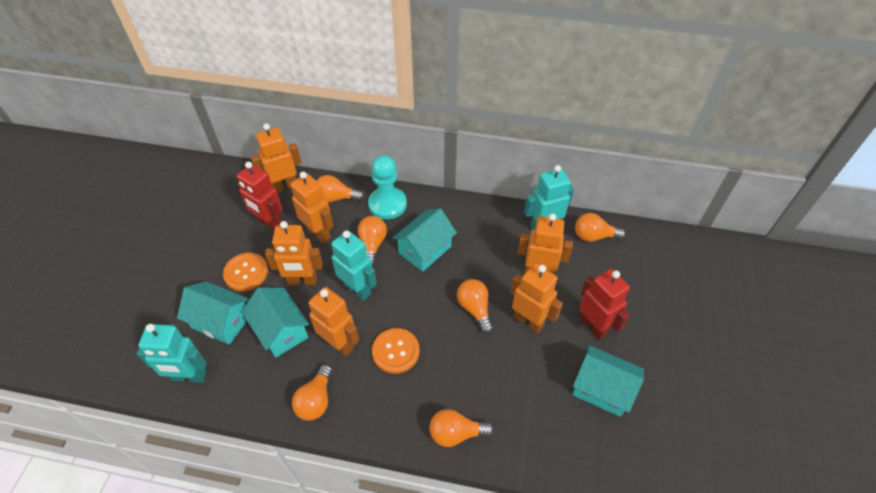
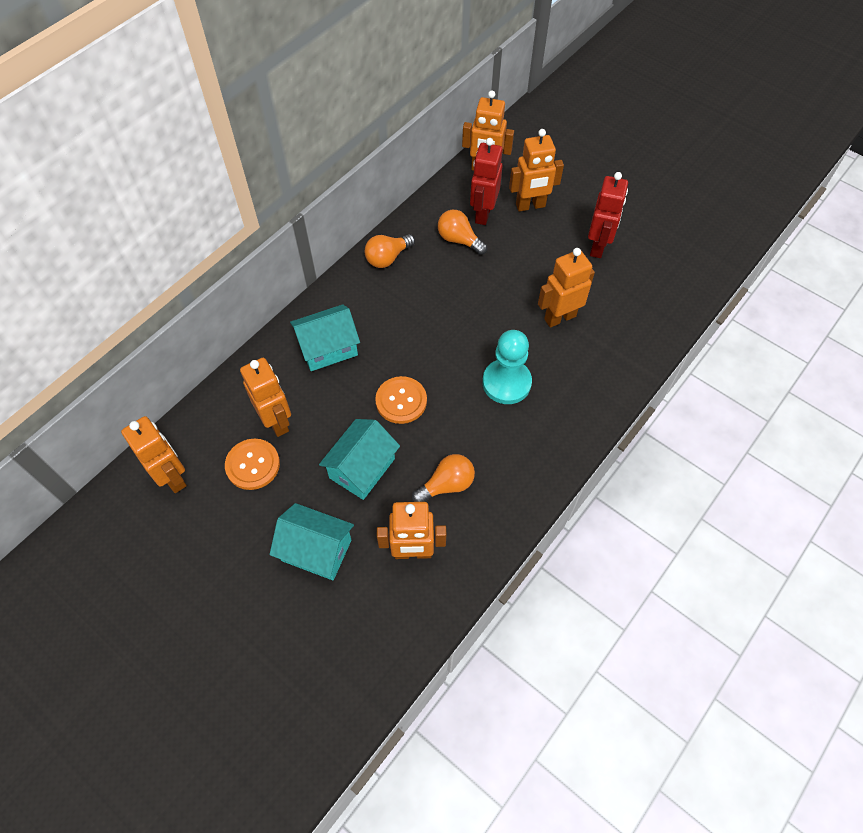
orange light bulb: [292,365,332,421] [317,175,364,203] [358,216,387,266] [429,409,494,447] [457,279,493,334] [575,213,626,242] = 6 -> [365,234,415,268] [412,454,475,502] [438,210,487,255] = 3
turquoise house: [177,281,249,345] [242,287,309,358] [393,208,457,272] [572,345,644,417] = 4 -> [270,503,354,580] [290,304,360,371] [319,419,400,500] = 3
turquoise robot: [137,324,207,383] [331,230,377,301] [524,165,574,230] = 3 -> none = 0

